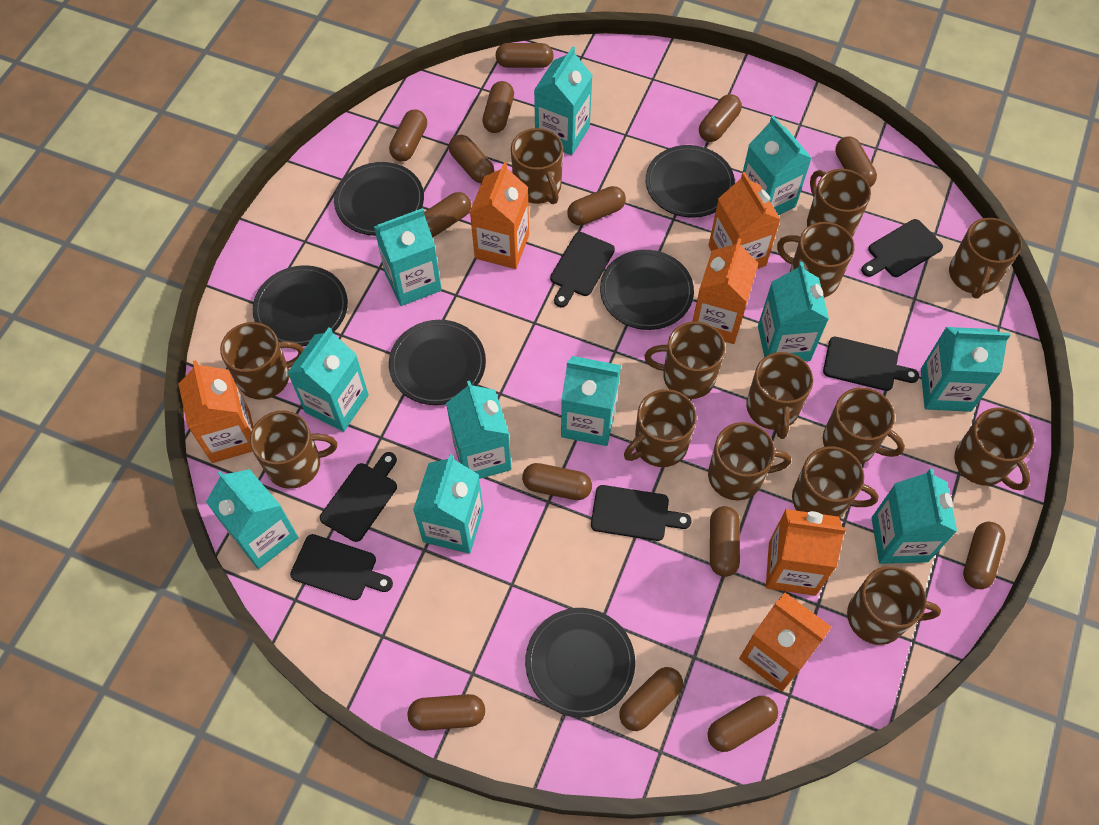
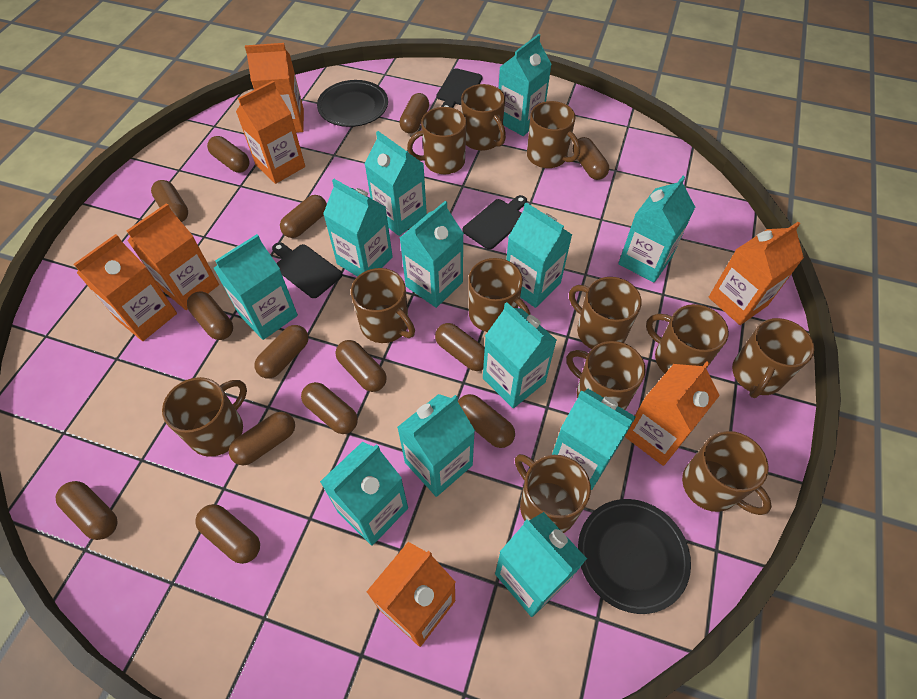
black cutting board: [290,534,393,600] [320,452,397,542] [550,232,615,307] [591,485,692,541] [823,337,919,391] [861,219,943,277] = 6 -> [272,242,342,298] [437,68,482,108] [463,195,527,250] = 3
black plate: [253,265,348,347] [334,162,424,236] [389,320,486,405] [525,608,635,717] [600,250,694,330] [646,145,735,218] = 6 -> [317,80,388,127] [578,499,691,614] = 2
brown mug: [220,322,304,400] [250,410,337,489] [511,128,563,204] [624,389,697,467] [644,322,725,399] [708,422,791,500] [746,352,813,439] [777,222,855,297] [792,446,879,518] [807,169,871,237] [823,387,905,464] [847,566,941,645] [949,218,1022,299] [954,408,1034,491] = 14 -> [162,377,247,457] [351,268,415,343] [407,107,467,174] [461,84,506,151] [468,258,531,332] [515,454,591,533] [527,101,580,168] [566,341,646,410] [569,277,642,349] [646,304,729,373] [682,431,772,515] [732,318,814,398] = 12
orange carton: [179,360,254,463] [470,162,529,269] [692,238,759,344] [708,172,781,269] [739,593,831,691] [766,509,846,596] = 6 -> [74,234,177,341] [126,203,219,310] [236,81,305,184] [245,43,304,133] [367,542,455,647] [625,361,720,466] [709,222,804,325] = 7
turquoise carton: [206,469,299,569] [287,328,369,432] [374,208,442,306] [413,454,483,554] [446,381,512,479] [534,46,593,155] [561,356,621,446] [742,115,812,215] [758,262,829,361] [872,469,957,564] [921,327,1010,412] = 11 -> [214,234,298,340] [320,442,408,546] [323,179,393,277] [365,131,427,236] [397,394,475,497] [400,201,464,308] [483,302,557,408] [495,512,587,617] [499,34,552,136] [506,202,572,308] [552,389,636,490] [618,176,695,283] = 12

